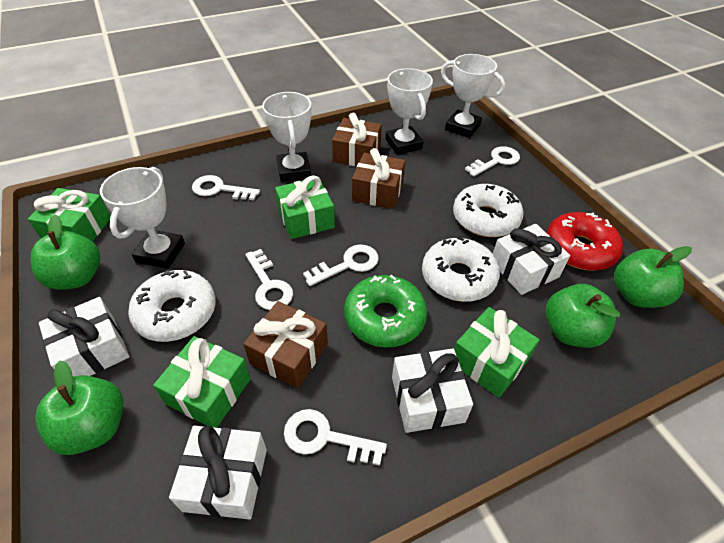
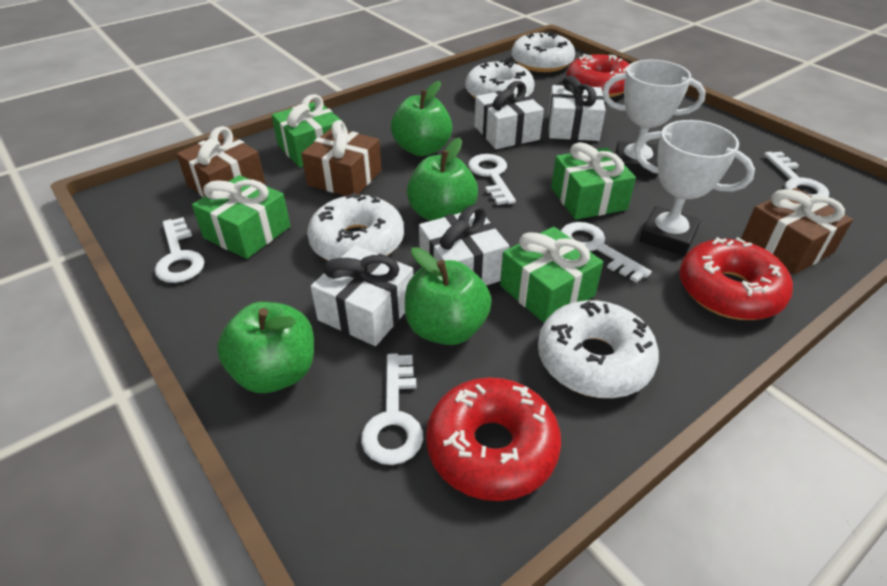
green donut: [344,275,427,347] = 1 -> none = 0
red donut: [546,212,623,271] = 1 -> [426,377,561,501] [566,54,630,97] [679,237,793,320] = 3
white donut: [128,270,216,342] [422,236,500,302] [453,184,524,237] = 3 -> [307,193,404,261] [466,60,535,99] [512,32,575,72] [538,300,659,398] = 4
white trophy: [100,167,185,269] [262,92,312,182] [385,68,433,155] [441,54,505,138] = 4 -> [602,60,706,177] [634,120,755,256] = 2

